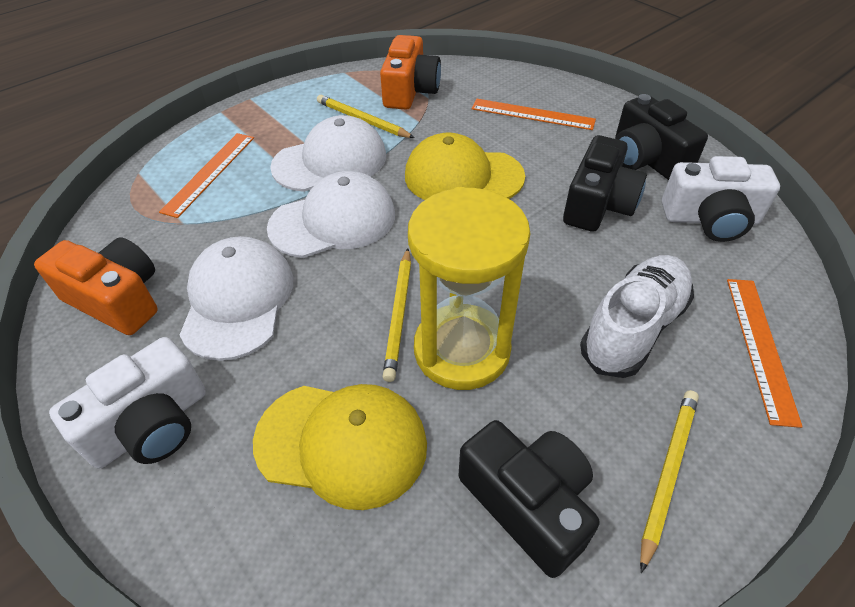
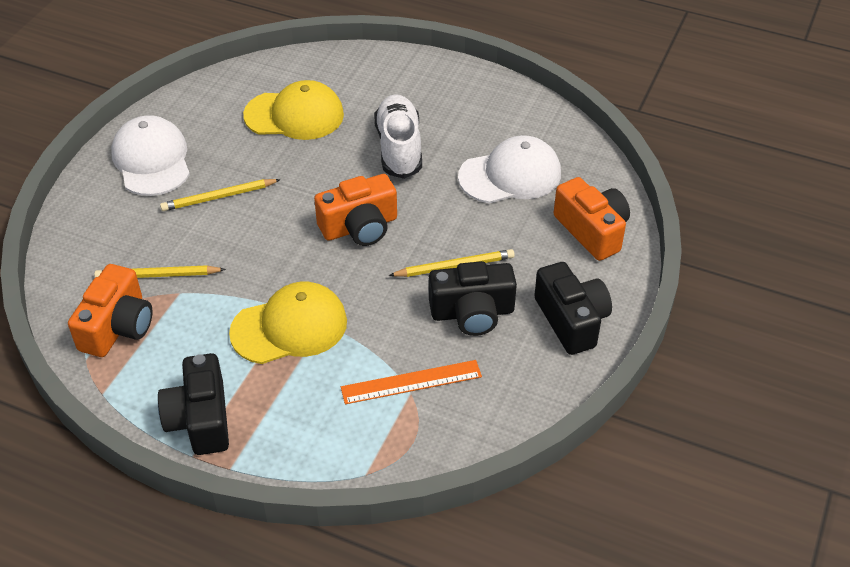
orange camera: [34,237,158,335] [380,35,441,109] = 2 -> [68,264,152,357] [314,174,397,246] [554,177,630,261] = 3
orange ruler: [159,133,254,218] [471,99,596,130] [727,279,803,428] = 3 -> [341,360,482,404] = 1
white camera: [49,337,206,468] [662,156,780,242] = 2 -> none = 0
white cap: [179,236,293,361] [267,171,395,258] [270,115,386,192] = 3 -> [111,115,190,196] [458,135,561,203] = 2
yellow hourglass: [408,187,531,390] = 1 -> none = 0

